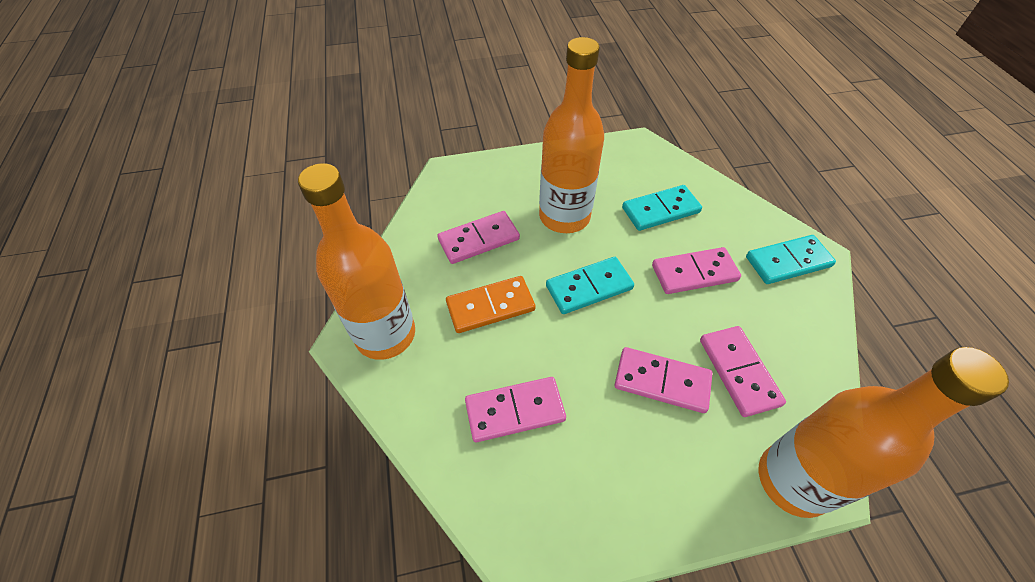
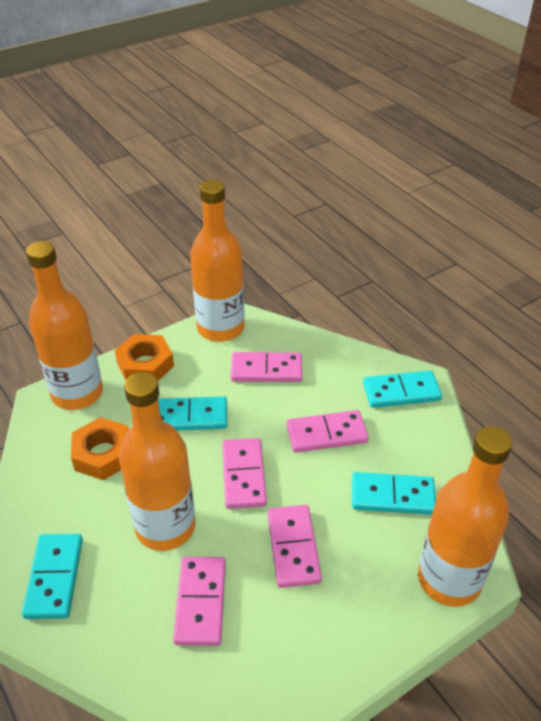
orange bottle: [298,163,415,360] [539,37,604,233] [759,347,1009,518] = 3 -> [26,241,103,410] [119,372,195,551] [190,180,244,342] [418,426,512,607] = 4
orange domino: [446,276,535,333] = 1 -> none = 0
orange nut: none = 0 -> [71,417,129,480] [115,334,174,381] = 2
turquoise domino: [546,257,634,314] [622,185,702,231] [746,235,836,284] = 3 -> [22,534,83,619] [158,396,227,430] [352,472,436,515] [363,370,442,408] = 4

